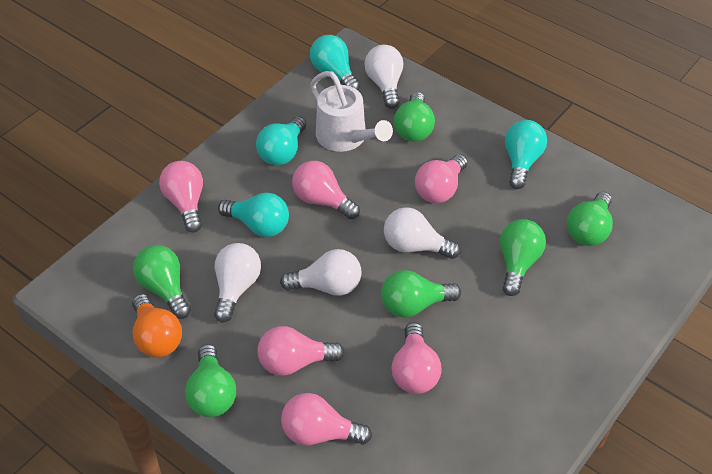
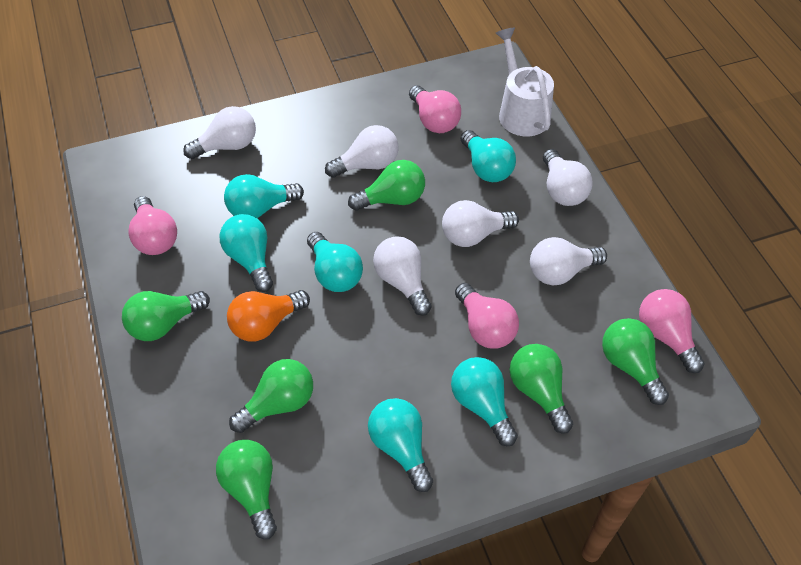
pink light bulb: [159,161,203,233] [257,326,344,376] [281,393,372,446] [292,161,360,219] [391,322,442,394] [415,154,468,203] = 6 -> [128,196,177,255] [409,85,461,133] [455,283,519,349] [639,289,705,373] = 4
turquoise light bulb: [218,193,289,237] [256,116,306,165] [310,35,360,90] [505,120,547,189] = 4 -> [220,214,273,292] [224,174,304,218] [307,232,363,292] [368,398,433,492] [451,357,518,446] [461,130,516,182] = 6
white light bulb: [214,243,261,322] [280,249,362,296] [364,45,403,109] [384,207,460,259] = 4 -> [183,106,256,159] [325,125,399,178] [373,236,432,316] [442,200,519,247] [530,237,607,285] [543,149,593,206] = 6

